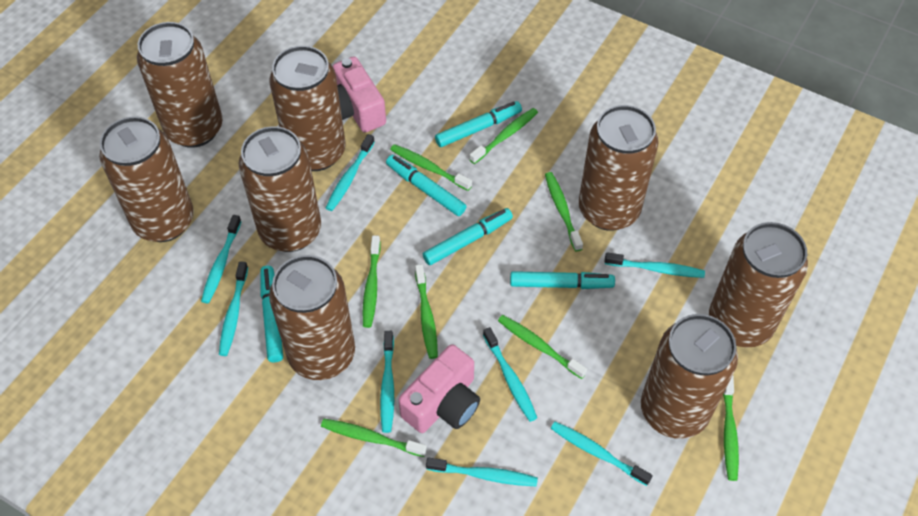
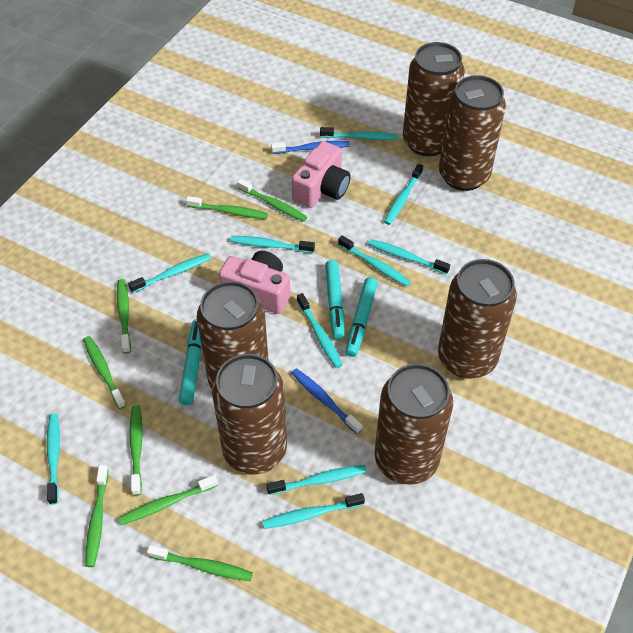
blue toothbrush: none = 0 -> [271,141,350,154] [292,368,362,434] = 2
brown can: [99,116,194,242] [137,22,223,148] [239,126,321,252] [269,45,345,171] [269,255,355,380] [579,105,659,231] [641,314,738,439] [709,222,808,347] = 8 -> [197,281,268,389] [212,354,287,474] [375,364,453,485] [403,42,465,156] [438,259,517,379] [439,75,506,191] = 6
turquoise marker: [261,266,283,362] [386,155,467,216] [423,208,513,265] [435,101,522,147] [510,271,615,289] = 5 -> [179,319,202,405] [325,260,345,339] [346,277,378,357] = 3
turquoise toothbrush: [201,215,242,304] [219,261,248,356] [326,134,375,211] [380,331,394,433] [426,457,538,486] [483,327,537,422] [550,422,653,486] [604,252,705,278] = 8 -> [47,413,60,505] [128,253,211,293] [230,236,315,253] [262,493,365,529] [266,465,367,495] [297,293,343,368] [320,127,397,140] [338,235,411,287] [368,239,450,274] [384,164,423,225] = 10

